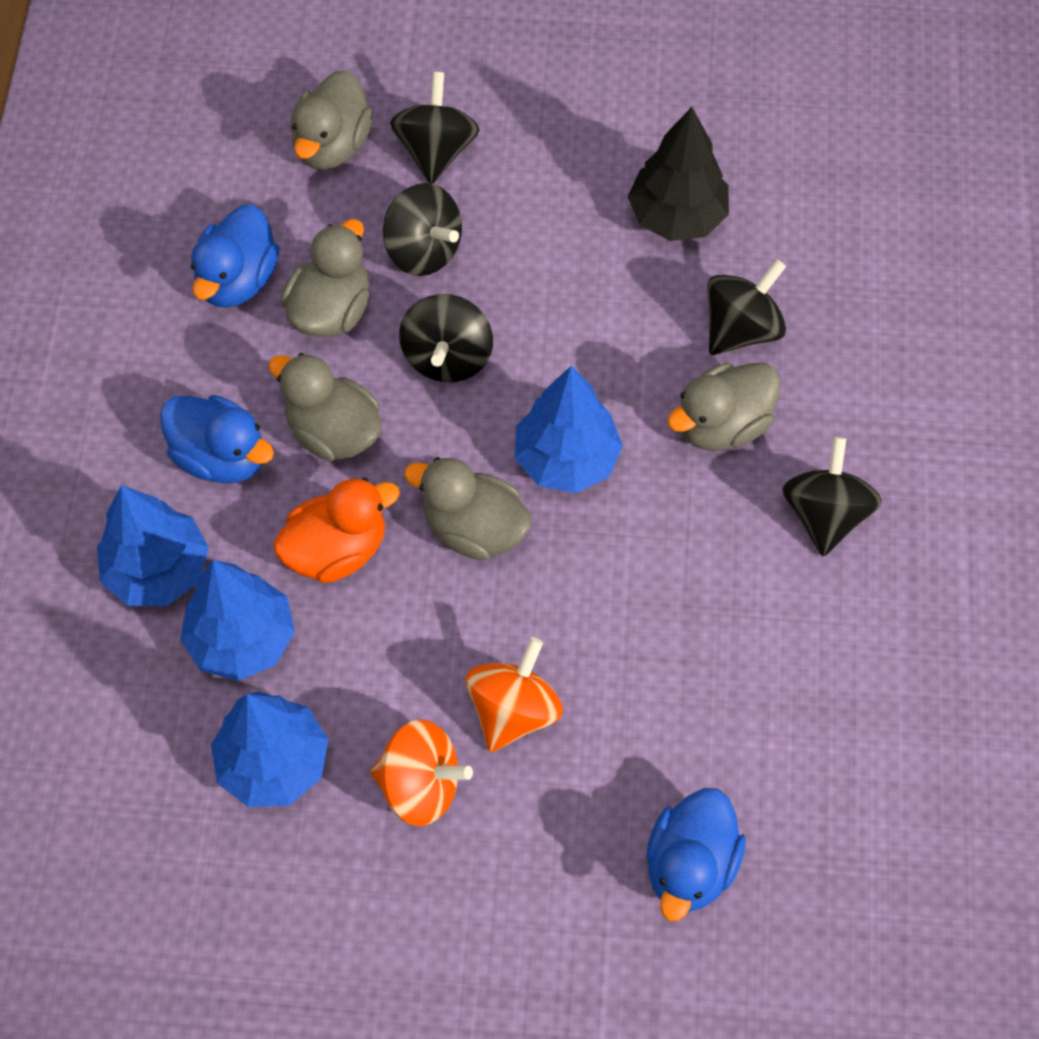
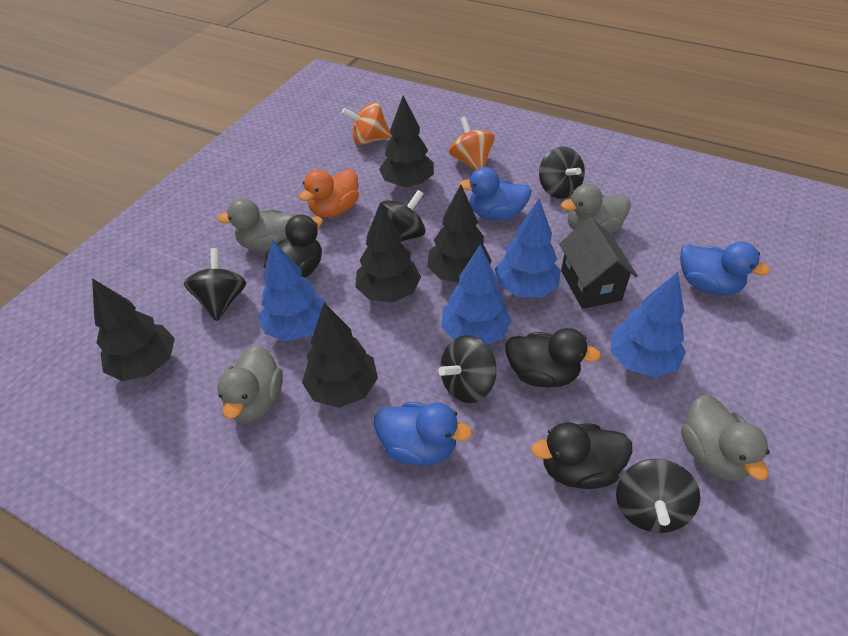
black duck: none = 0 -> [264,215,323,278] [505,328,601,387] [531,422,632,489] = 3
black house: none = 0 -> [559,217,638,309] = 1
black tree: [628,107,729,241] = 1 -> [92,278,175,381] [302,303,378,408] [355,203,421,302] [379,95,434,188] [427,185,492,283] = 5
grey duck: [269,353,382,461] [281,219,369,337] [290,70,373,170] [404,457,532,561] [667,363,781,451] = 5 -> [217,198,295,252] [217,345,283,423] [561,184,631,233] [681,395,770,481] = 4

